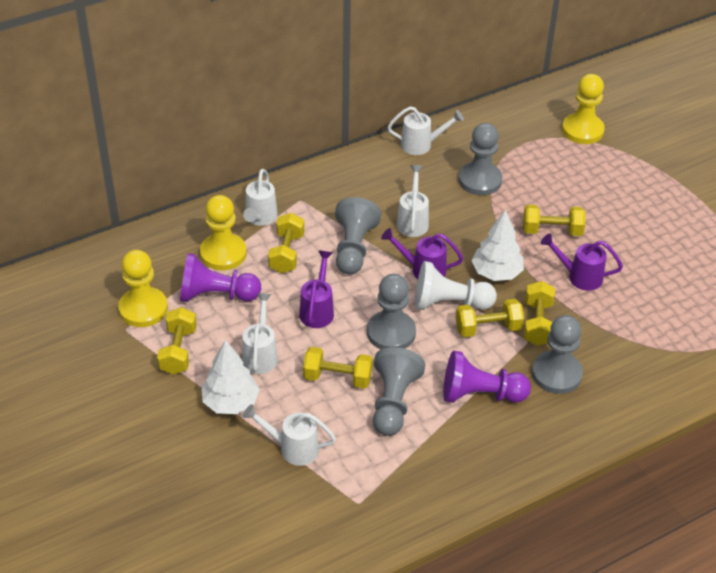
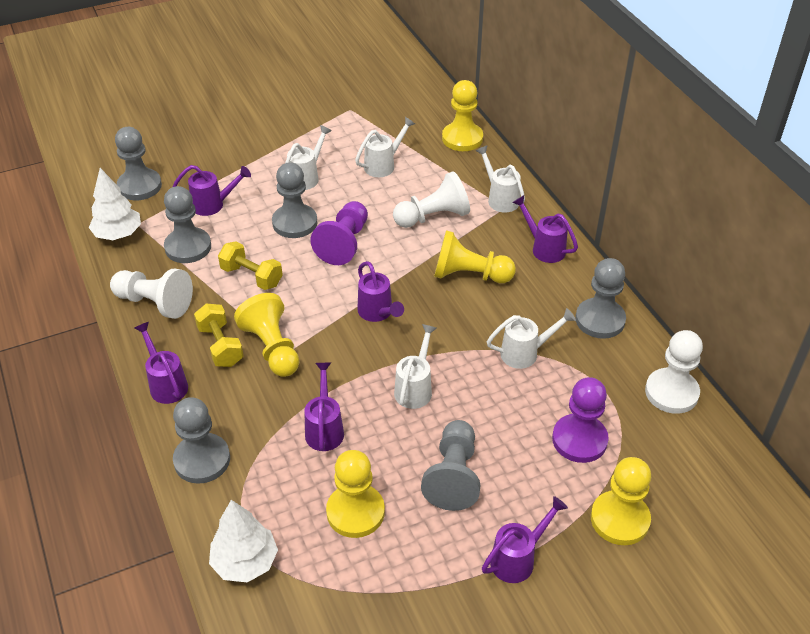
grey pawn: [335,197,381,275] [367,274,416,349] [373,347,425,436] [458,123,503,195] [532,315,583,394] = 5 -> [115,127,162,200] [164,186,211,263] [173,397,230,484] [272,162,317,238] [421,420,480,511] [575,258,626,339] = 6
purple watering can: [299,251,334,328] [381,228,463,279] [541,234,623,291] = 3 -> [135,322,188,404] [173,165,251,216] [304,363,344,451] [357,261,404,322] [482,496,568,583] [512,195,578,263] = 6
white pawn: [415,261,497,310] = 1 -> [110,269,193,319] [393,171,470,228] [645,330,703,414] = 3
yellow dumbbell: [157,307,197,375] [268,213,304,273] [303,347,373,389] [455,299,524,337] [523,205,585,236] [524,281,555,346] = 6 -> [194,303,243,367] [218,241,283,290] = 2
yellow pawn: [118,250,168,327] [200,195,247,270] [562,74,605,144] = 3 -> [234,293,299,377] [326,450,385,538] [434,230,516,283] [442,80,483,151] [591,457,651,545] = 5

